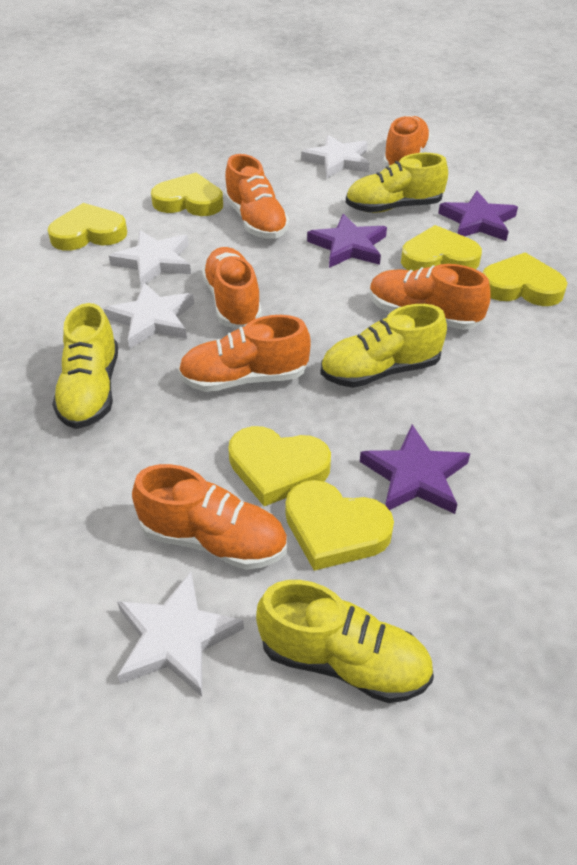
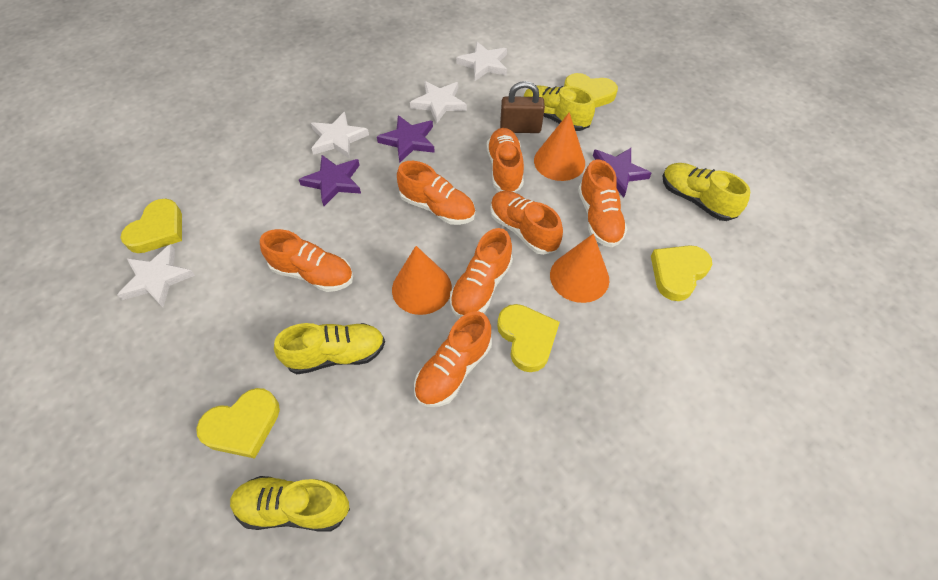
brown padlock: none = 0 -> [500,81,545,133] = 1
orange cone: none = 0 -> [392,246,452,315] [534,112,585,181] [550,234,609,303] = 3
orange shoe: [132,464,287,570] [178,315,311,392] [202,247,262,328] [224,154,289,239] [369,264,491,330] [383,115,431,167] = 6 -> [260,229,353,292] [397,161,475,225] [414,311,492,407] [450,228,513,318] [487,128,524,192] [490,191,563,255] [578,159,627,247] = 7
yellow heart: [48,203,127,251] [151,173,223,216] [228,426,331,506] [285,480,394,571] [401,225,482,271] [483,252,568,306] = 6 -> [120,199,182,253] [196,388,280,459] [497,304,560,372] [564,73,618,108] [651,245,712,301] = 5

